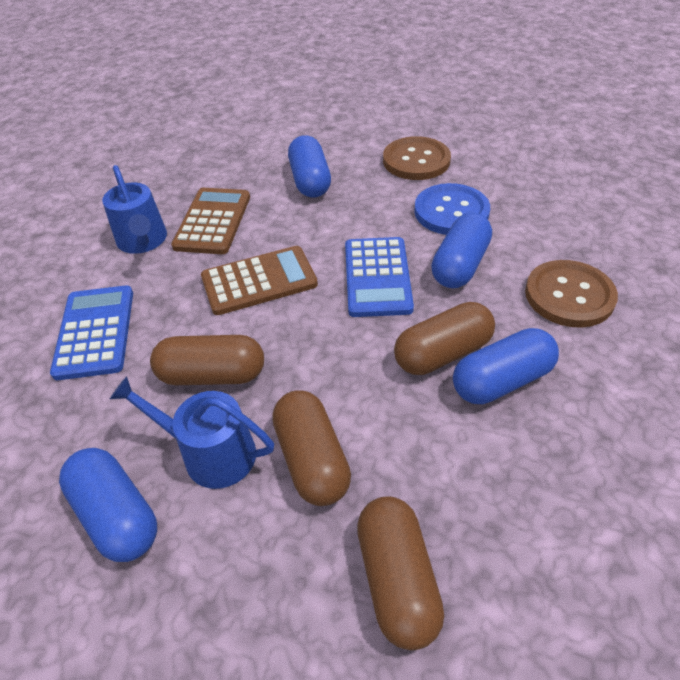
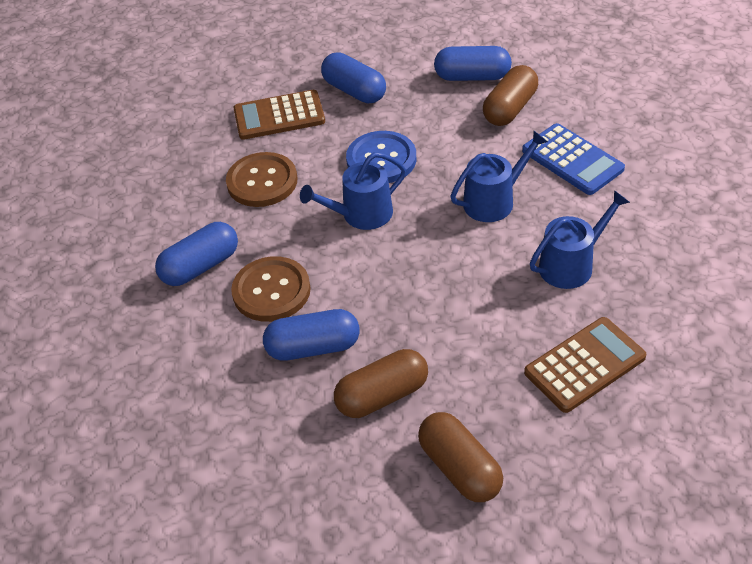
blue calculator: [50,286,133,380] [345,237,414,317] = 2 -> [522,123,625,195] = 1
blue watering can: [102,165,167,254] [110,376,274,489] = 2 -> [300,152,406,230] [450,131,548,222] [530,190,630,289] = 3
brown capsule: [150,335,264,385] [272,390,351,506] [357,497,444,650] [394,302,495,375] = 4 -> [334,349,428,418] [418,412,503,502] [483,65,538,126] = 3

